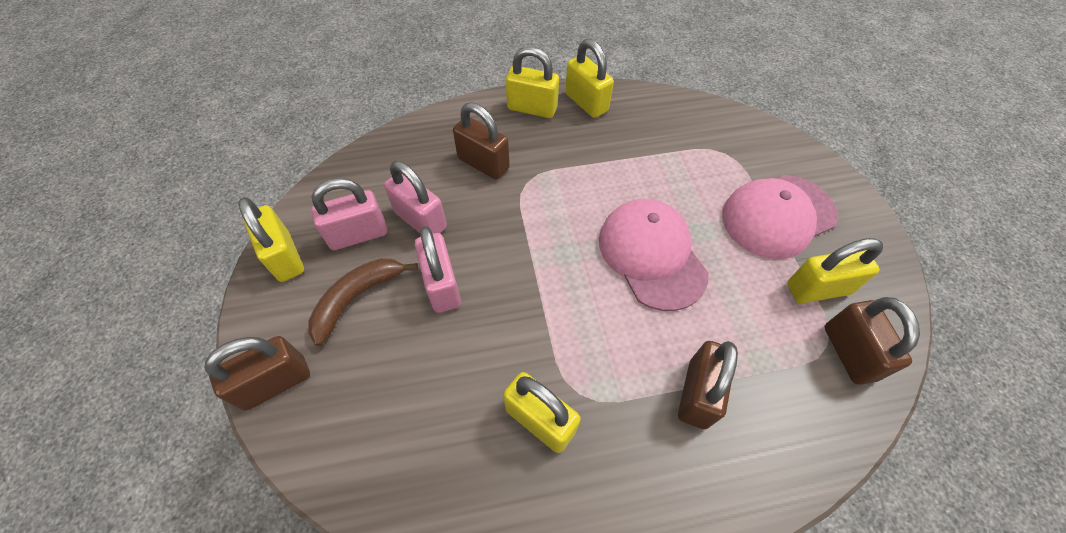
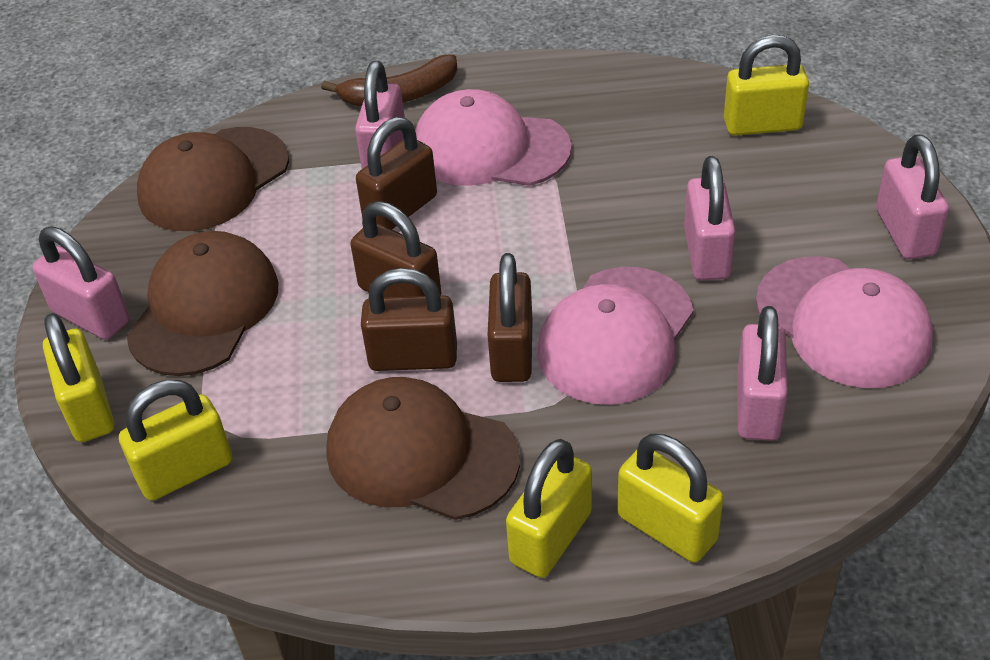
brown cap: none = 0 -> [127,231,278,376] [137,127,289,231] [326,377,520,520] = 3
pink cap: [599,199,709,311] [722,175,838,259] = 2 -> [415,89,571,186] [537,267,694,405] [756,256,933,388] = 3
pink padlock: [311,178,387,250] [384,161,447,234] [415,226,461,313] = 3 -> [32,227,130,340] [355,61,405,169] [684,156,735,280] [737,306,788,441] [876,134,949,259] = 5

